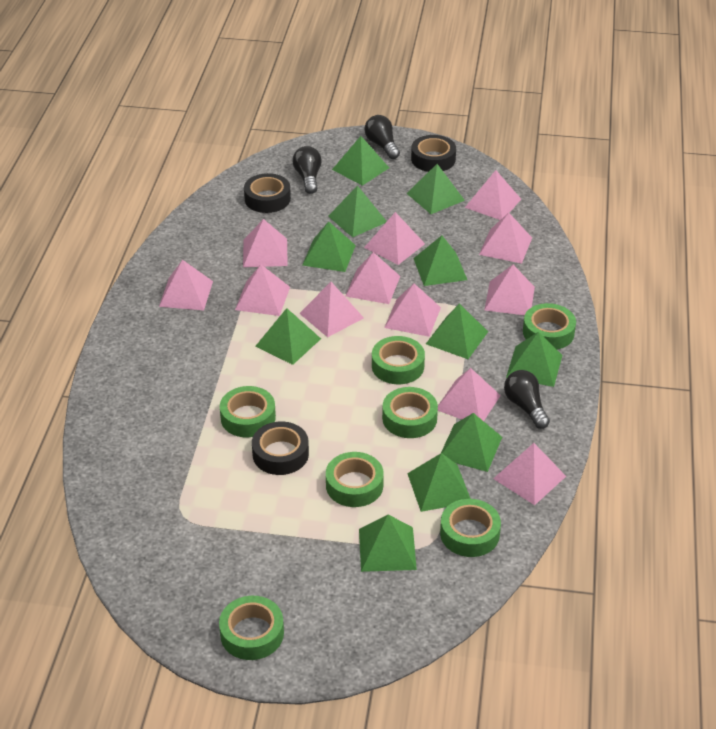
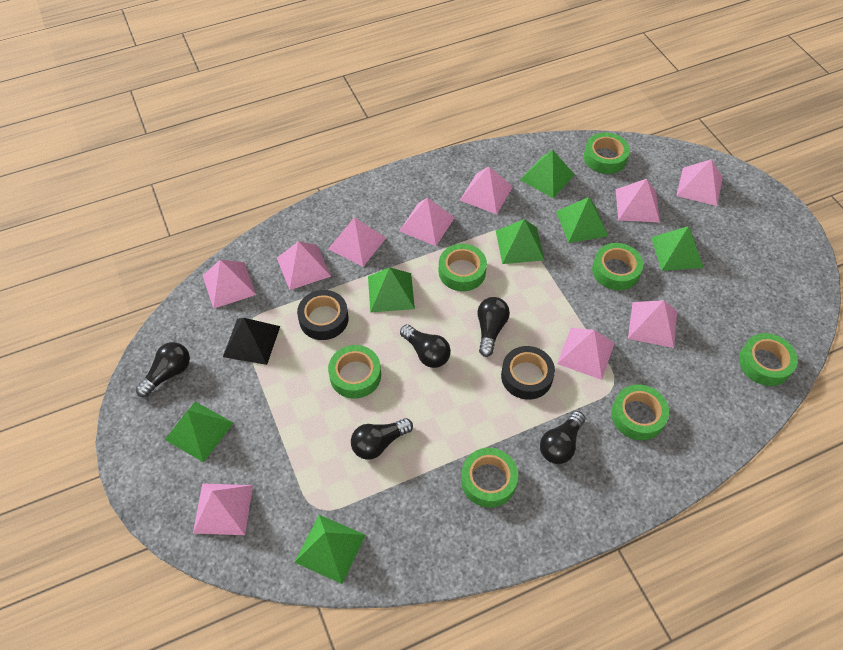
black light bulb: [292,146,322,194] [364,115,400,159] [504,370,550,429] = 3 -> [136,342,190,397] [351,418,413,460] [400,324,451,368] [477,297,510,357] [540,411,585,464] = 5
black pyramid: none = 0 -> [223,318,280,365] = 1
black tape: [244,173,291,213] [252,421,309,475] [411,135,456,172] = 3 -> [297,290,349,340] [501,346,555,400] = 2
green pyramid: [255,308,321,365] [302,221,356,272] [328,186,387,237] [332,136,389,186] [359,515,417,572] [406,164,465,214] [407,453,471,512] [413,235,467,286] [426,303,488,359] [441,413,502,472] [506,332,563,387] = 11 -> [165,402,233,462] [294,515,366,584] [368,267,415,312] [496,219,544,264] [520,150,575,198] [556,197,608,243] [651,226,704,271] = 7
pink pyramid: [159,260,213,310] [235,264,290,316] [243,219,288,267] [299,282,364,337] [345,252,400,304] [364,212,425,265] [384,284,441,337] [438,368,501,421] [465,170,521,220] [479,213,532,264] [484,265,535,315] [493,443,566,505] = 12 -> [193,483,253,535] [202,260,256,309] [277,241,331,290] [328,217,386,266] [399,198,455,246] [460,166,513,214] [557,328,615,380] [616,179,660,222] [628,300,677,348] [676,159,723,206] = 10

